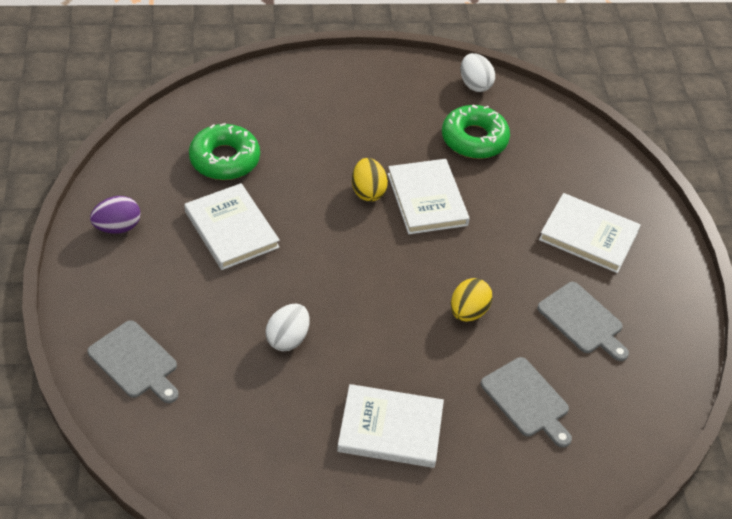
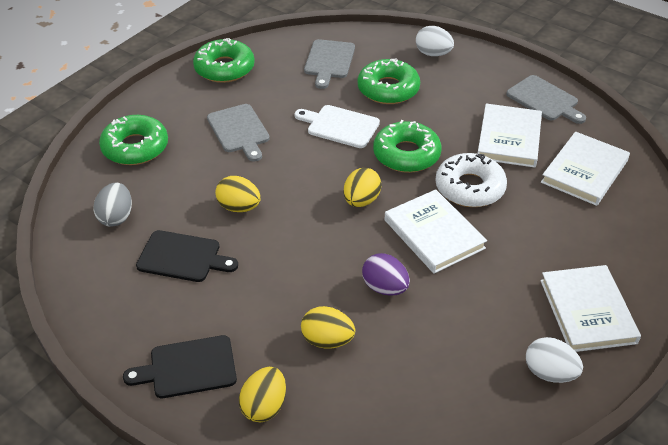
black cutting board: none = 0 -> [123,335,237,398] [136,230,238,282] = 2
green donut: [189,123,260,180] [442,104,510,159] = 2 -> [99,115,168,165] [193,38,255,83] [358,58,420,104] [373,120,442,173] = 4
grey egg: none = 0 -> [93,183,132,227] = 1
white cutting board: none = 0 -> [294,105,380,148] = 1
white donut: none = 0 -> [435,153,507,207] = 1
yellow egg: [352,158,388,202] [451,278,493,322] = 2 -> [215,176,261,212] [239,367,286,422] [301,306,355,349] [344,168,381,207] = 4

